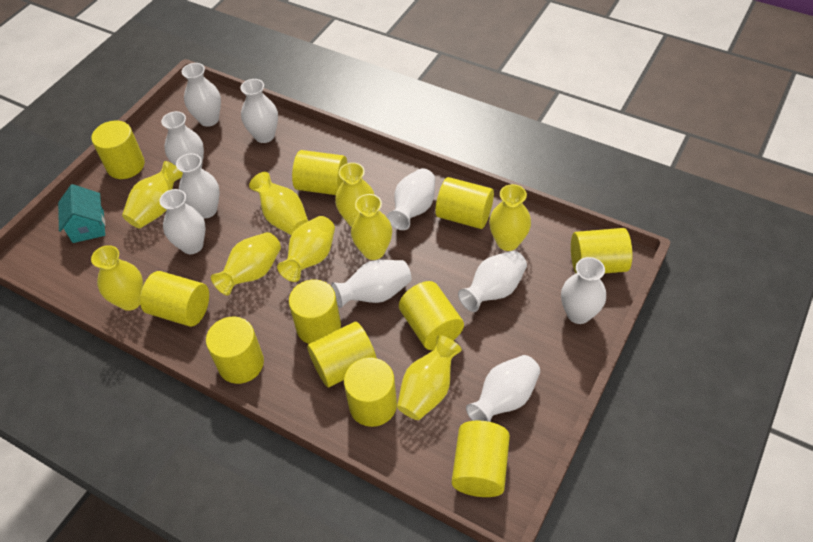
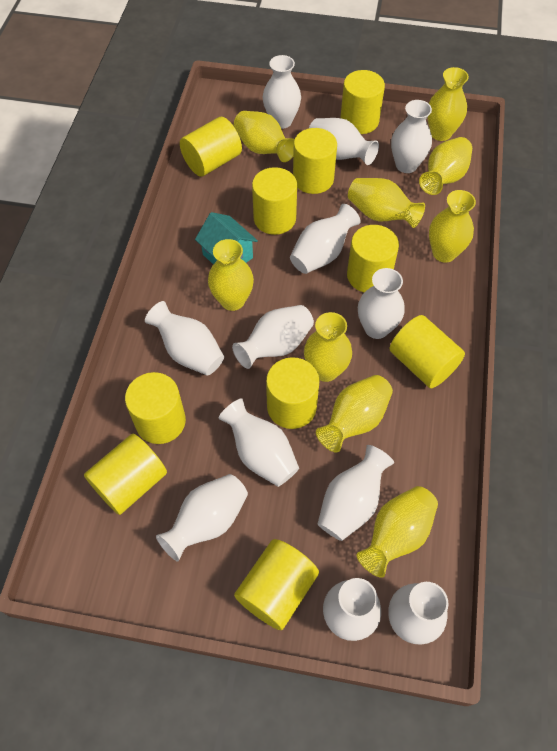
white vase: [159,189,206,254] [161,111,204,168] [176,153,220,218] [182,63,221,127] [241,79,278,143] [331,260,411,308] [387,168,435,230] [458,251,527,312] [466,355,540,422] [561,257,606,324] = 10 -> [145,301,224,376] [156,474,248,562] [218,398,299,487] [232,305,314,369] [263,55,301,129] [290,204,361,274] [309,118,379,165] [318,445,394,541] [323,578,381,641] [358,268,405,339] [389,582,448,644] [391,100,432,173] = 12
yellow cylinder: [91,121,145,179] [140,271,209,327] [206,317,264,384] [289,280,341,344] [292,150,347,195] [307,322,376,387] [344,357,397,427] [399,281,464,350] [435,177,494,229] [452,421,510,497] [571,228,632,274] = 11 -> [84,434,167,515] [125,372,186,444] [180,117,242,177] [234,539,319,630] [252,167,297,235] [266,357,319,429] [293,128,337,194] [340,70,385,134] [347,225,399,292] [390,315,465,388] = 10

